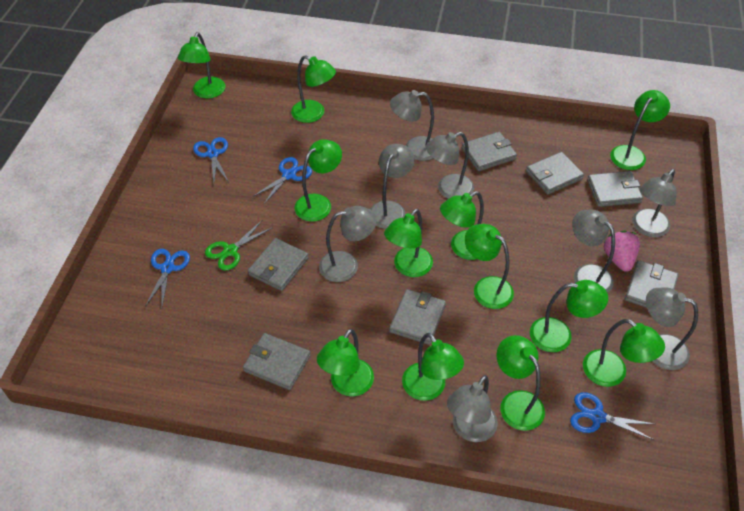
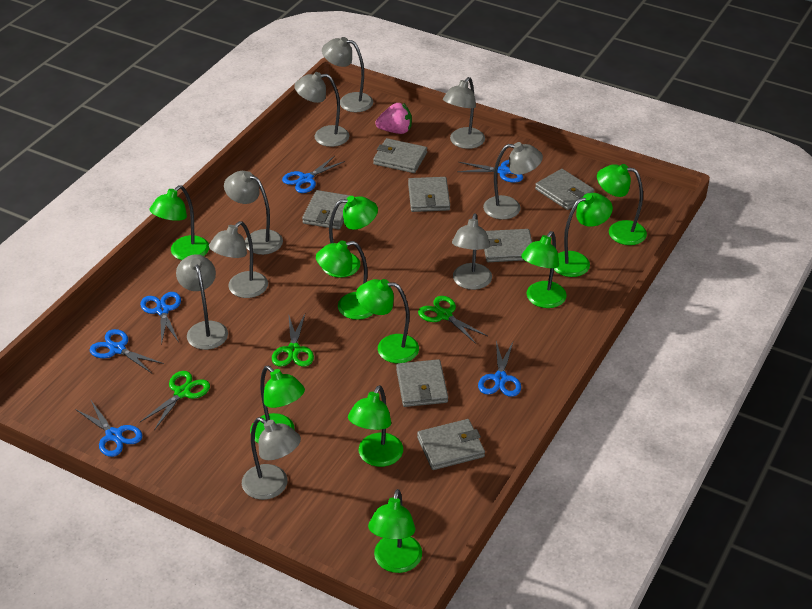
blue scissors: [145,249,190,307] [193,137,228,182] [252,157,312,204] [570,392,654,440] = 4 -> [75,399,142,457] [89,329,164,373] [140,292,181,345] [282,156,345,193] [457,160,523,183] [478,340,521,397] = 6
green lamp: [178,32,225,98] [291,55,336,123] [294,139,342,222] [317,329,374,397] [384,209,433,277] [402,333,464,401] [440,191,484,260] [465,224,514,309] [497,335,545,431] [530,280,608,352] [583,319,665,387] [610,90,670,170] = 12 -> [150,185,209,260] [250,366,305,443] [316,240,373,320] [322,196,378,277] [348,385,403,467] [356,279,419,363] [368,489,422,573] [521,231,567,308] [554,193,613,277] [597,164,647,245] = 10
green scissors: [205,220,272,271] = 1 -> [140,371,210,430] [272,314,314,367] [418,296,488,344] = 3
grey lamp: [319,206,377,282] [370,144,414,229] [390,90,434,161] [426,132,474,199] [447,375,498,442] [572,210,615,293] [632,169,677,237] [646,287,698,370] = 8 -> [176,254,228,350] [209,221,268,298] [224,171,283,255] [242,417,301,500] [294,72,349,147] [322,37,373,112] [443,77,485,149] [452,213,492,290] [483,142,543,220] = 9

